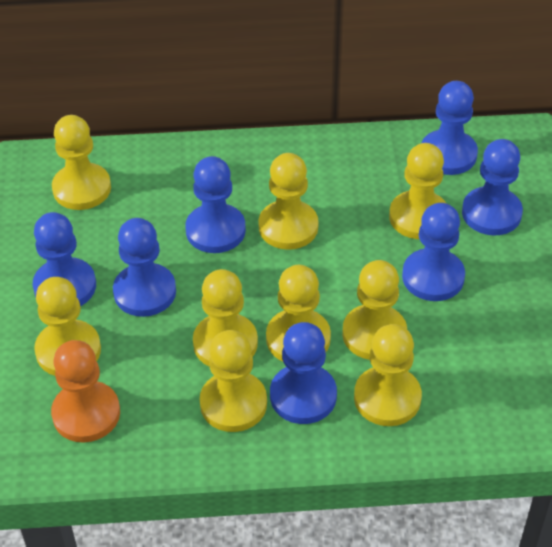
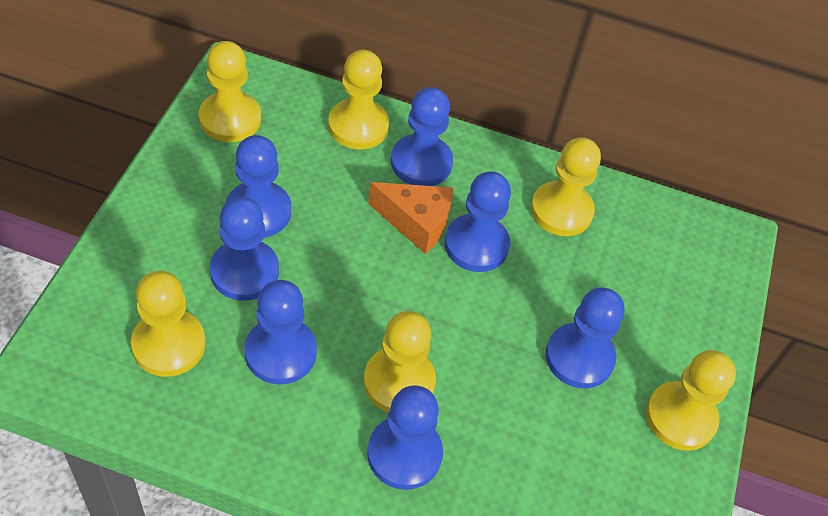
orange cheese: none = 0 -> [368,182,453,254] = 1
orange pawn: [51,340,120,443] = 1 -> none = 0
yellow pawn: [34,277,101,376] [52,115,111,210] [193,269,258,367] [200,330,267,432] [258,153,318,250] [266,265,331,362] [342,260,407,360] [354,324,422,426] [389,143,446,239] = 9 -> [131,271,206,377] [199,41,261,142] [328,50,389,150] [364,311,436,413] [531,137,601,236] [646,350,736,451] = 6

